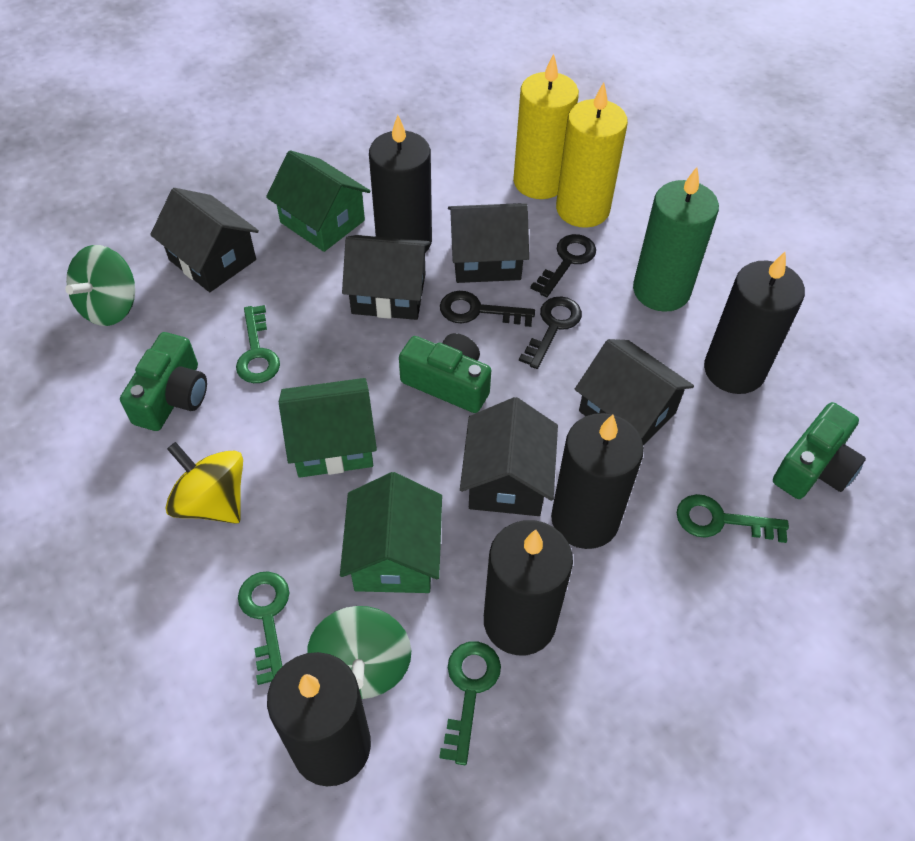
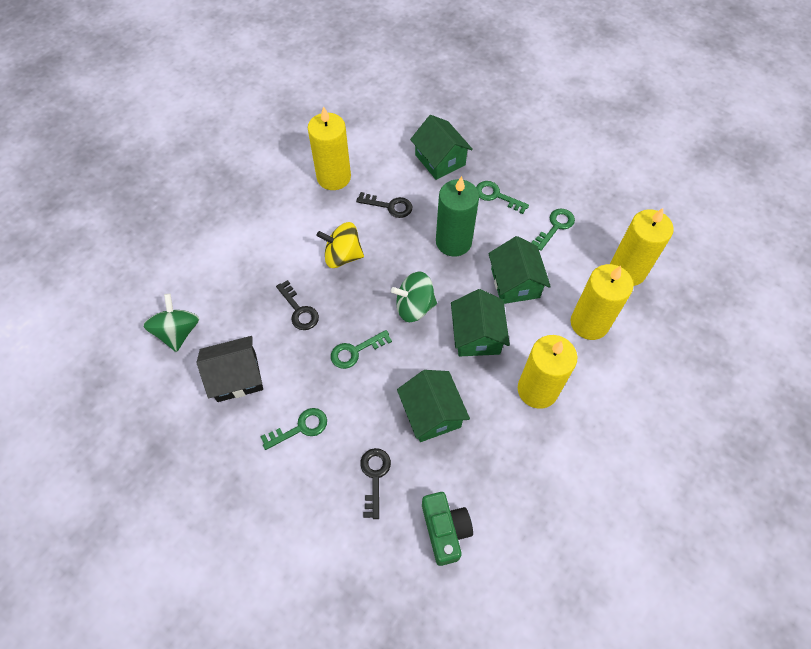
black candle: [267,652,371,786] [369,115,432,253] [484,520,573,655] [551,413,644,549] [704,252,805,394] = 5 -> none = 0
black house: [150,188,259,292] [342,235,430,320] [448,203,529,283] [460,397,558,516] [575,339,694,445] = 5 -> [197,336,263,402] = 1
green camera: [120,332,207,431] [399,333,491,413] [773,402,866,499] = 3 -> [422,492,473,566] = 1
green house: [266,150,370,252] [279,378,377,478] [340,472,442,593] = 3 -> [397,370,470,442] [410,115,473,180] [451,289,510,357] [488,236,551,304] = 4
yellow candle: [513,54,579,199] [556,82,628,228] = 2 -> [308,106,351,190] [518,335,577,409] [571,264,633,340] [610,208,674,286] = 4

